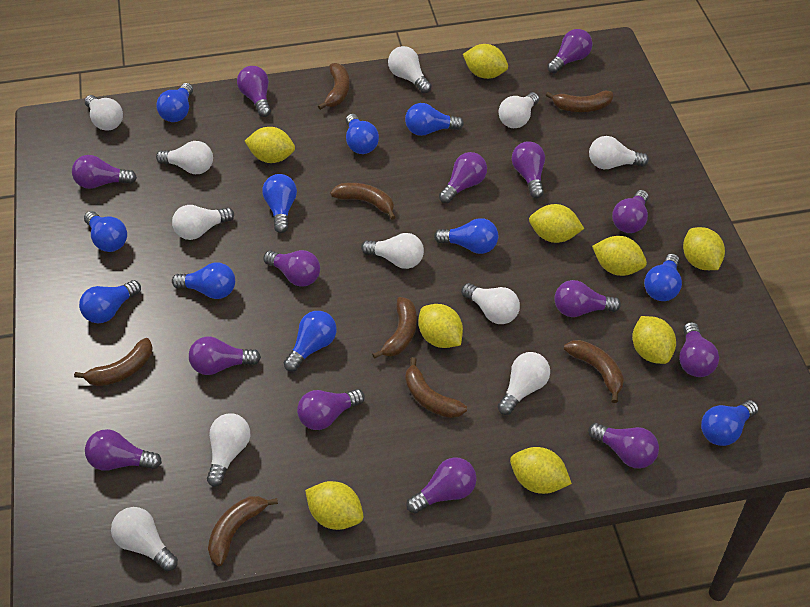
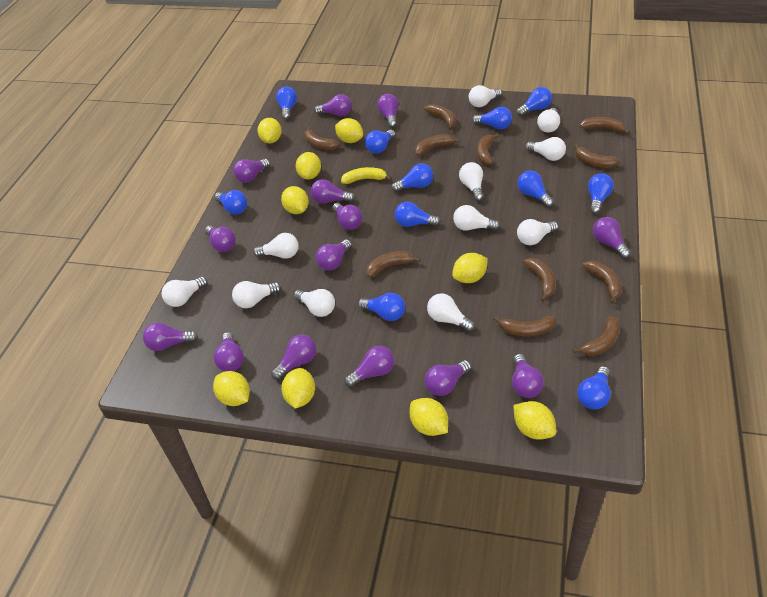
brown banana: [74,338,153,386] [208,496,278,566] [318,63,349,110] [331,183,396,220] [372,297,417,359] [405,357,467,418] [546,91,613,112] [564,340,624,403] = 8 -> [304,127,340,150] [366,251,421,277] [415,134,460,156] [424,104,456,130] [477,133,499,165] [493,316,556,336] [523,258,556,302] [573,316,620,356] [574,143,620,168] [580,117,629,134] [582,261,622,304] = 11
yellow banana: none = 0 -> [341,167,391,184] = 1

